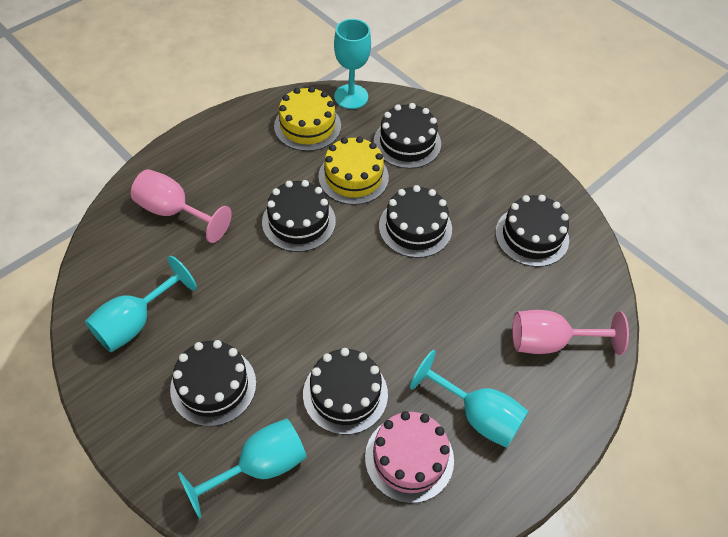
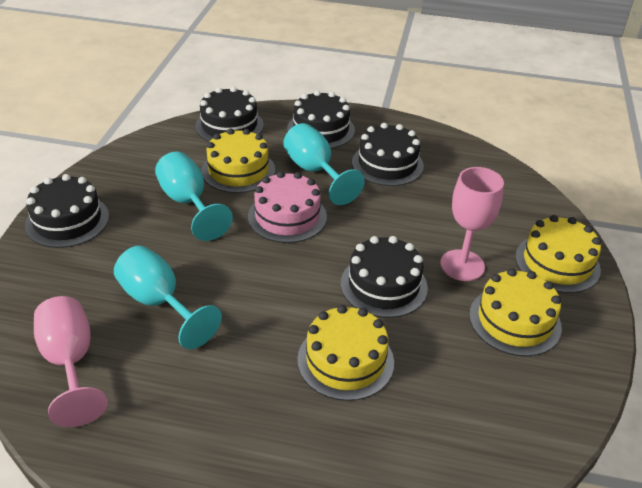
black cake: [170,340,256,426] [262,180,336,252] [303,348,388,435] [374,103,441,169] [379,185,452,258] [495,195,569,267] = 6 -> [25,174,109,248] [195,87,264,142] [287,90,355,148] [341,236,428,318] [352,123,424,186] = 5
turquoise goblet: [85,256,197,352] [178,418,307,519] [334,19,371,109] [410,350,529,448] = 4 -> [114,246,222,349] [155,152,233,241] [283,123,365,205] = 3
yellow cake: [274,86,341,151] [318,136,389,205] = 2 -> [201,128,275,193] [297,305,394,401] [469,268,562,356] [515,215,601,293] = 4

